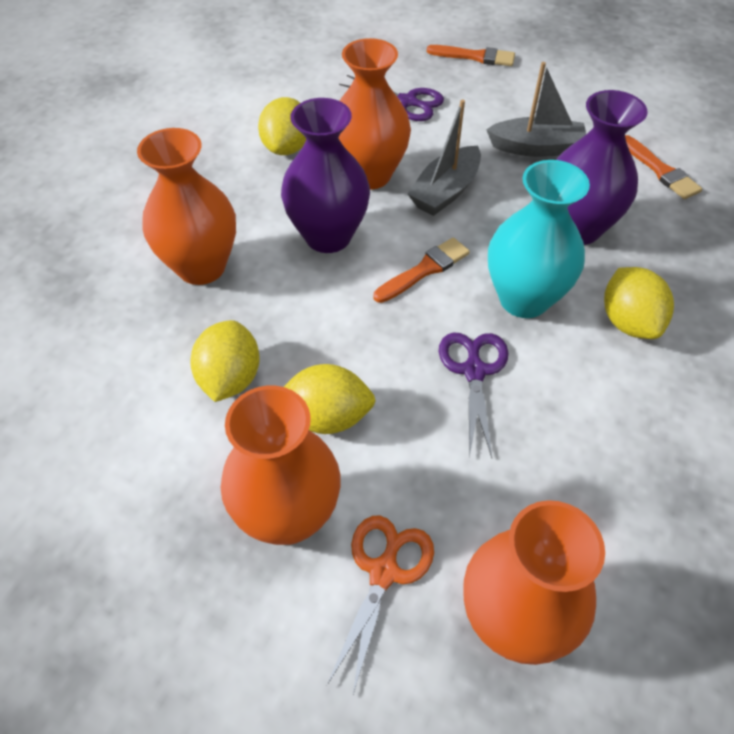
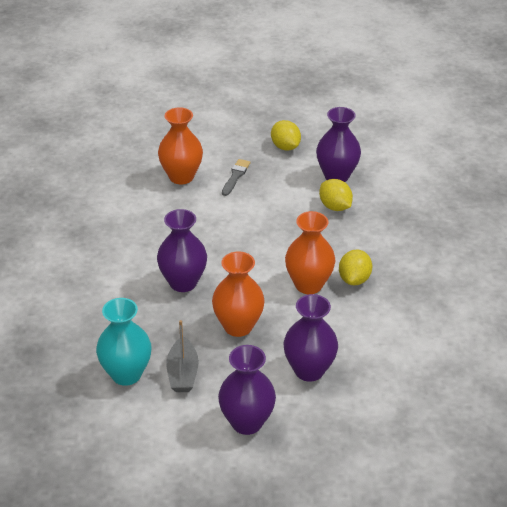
grey boat: [408,99,481,216] [486,62,586,157] = 2 -> [166,320,199,392] = 1
grey brush: none = 0 -> [222,159,250,196] = 1
orange brush: [374,237,470,303] [427,45,515,66] [625,135,702,199] = 3 -> none = 0
orange scissors: [327,516,434,694] = 1 -> none = 0
orange vase: [137,128,236,285] [221,386,341,545] [339,38,411,190] [464,500,605,665] = 4 -> [158,107,203,184] [212,251,265,337] [285,211,335,294] = 3
purple scissors: [339,75,444,121] [439,332,509,458] = 2 -> none = 0
purple vase: [281,98,370,253] [556,90,648,245] = 2 -> [157,209,207,292] [218,345,276,435] [284,294,338,382] [316,107,361,182] = 4
yellow lemon: [190,320,260,402] [258,97,306,155] [284,364,376,434] [604,267,674,339] = 4 -> [271,120,301,151] [319,179,353,211] [339,249,372,286] = 3

